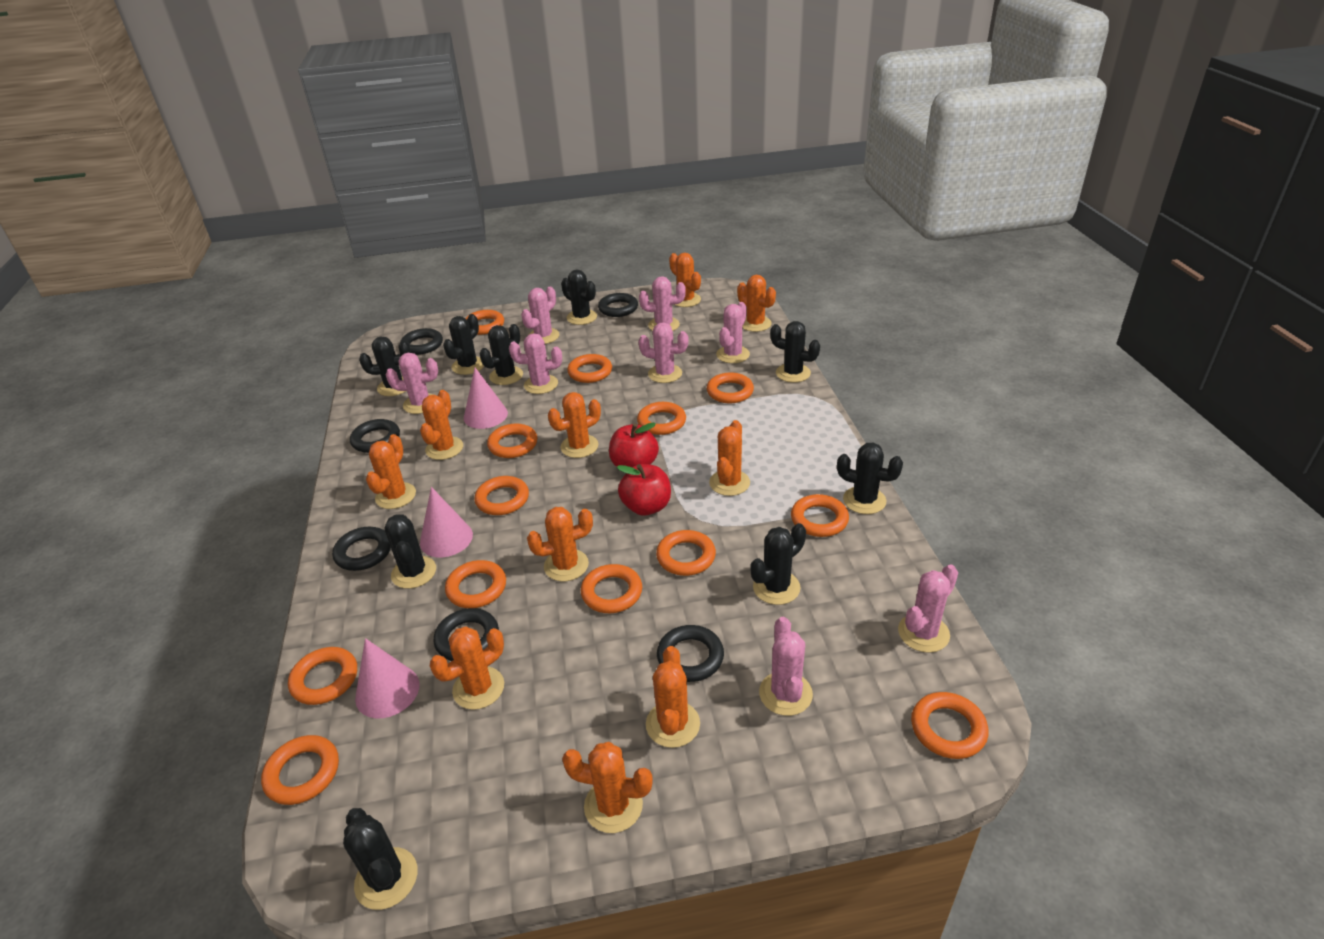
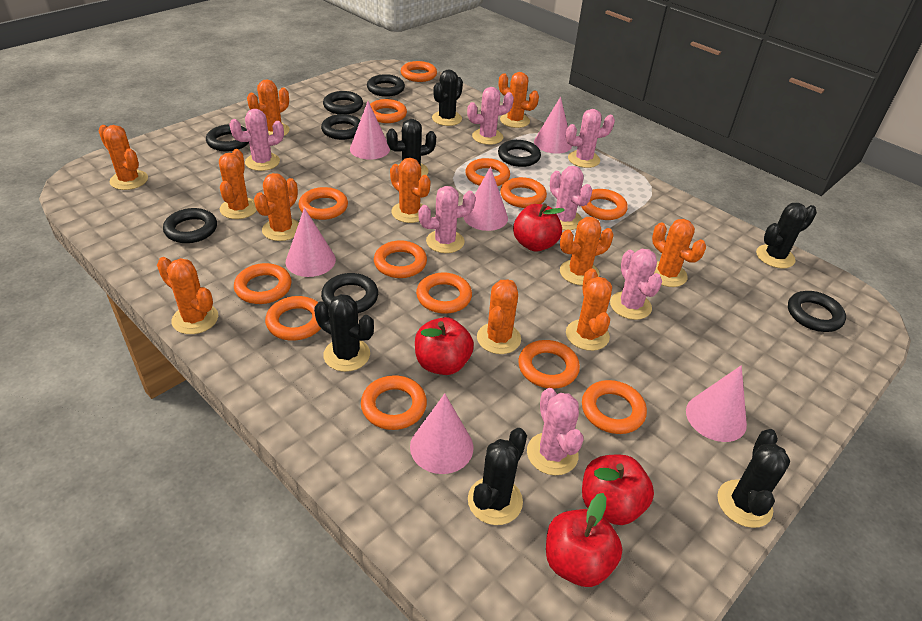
black cactus: [343,808,418,910] [359,336,411,396] [384,514,436,589] [443,314,484,375] [480,324,523,385] [561,270,597,325] [750,523,806,605] [770,321,820,383] [837,442,903,514] = 9 -> [314,294,374,372] [386,119,436,176] [432,69,463,126] [468,428,527,525] [717,429,790,528] [756,203,817,268] = 6
black ring: [332,527,391,571] [350,419,400,453] [400,328,443,355] [433,608,499,661] [598,293,638,317] [657,625,724,682] = 6 -> [163,208,217,243] [206,124,249,152] [321,114,360,140] [321,273,378,313] [323,91,363,114] [367,74,405,97] [498,140,541,167] [788,291,846,332] = 8
orange cactus: [366,434,416,509] [420,390,463,460] [430,626,504,710] [527,507,593,581] [548,392,601,458] [562,742,653,833] [646,646,700,748] [669,253,701,307] [709,420,750,496] [737,275,776,332] = 10 -> [98,125,148,190] [157,257,218,334] [219,149,257,219] [247,79,290,136] [254,173,299,241] [390,158,431,223] [477,280,521,354] [499,72,539,128] [560,217,614,285] [566,268,612,351] [652,219,706,287] = 11
pink cactus: [386,353,438,414] [509,333,562,394] [521,287,559,344] [638,322,689,383] [639,276,686,331] [716,302,750,363] [759,617,813,716] [898,565,958,653] = 8 -> [229,109,284,171] [418,186,476,253] [467,87,514,145] [527,388,584,475] [550,166,592,230] [566,109,615,168] [610,249,662,320] = 7
pink cone: [355,638,419,718] [420,487,473,557] [464,368,508,429] = 3 -> [286,208,336,277] [350,101,390,160] [410,393,473,474] [464,167,508,231] [534,97,572,154] [686,365,747,442] = 6
red apple: [609,422,659,467] [617,464,671,516] = 2 -> [415,317,474,375] [513,204,565,252] [546,493,623,587] [582,455,654,525] = 4

